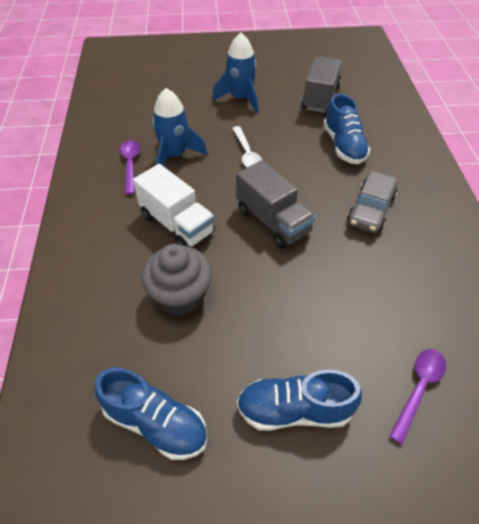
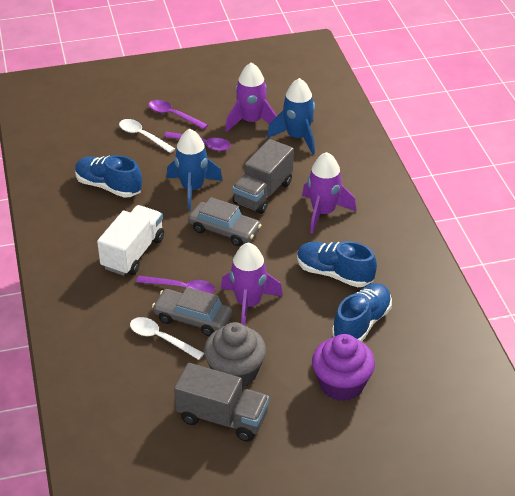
grey car: [347,171,398,233] = 1 -> [152,287,232,336] [188,197,261,246] = 2
purple cupcake: none = 0 -> [312,334,375,401] = 1
purple rocket: none = 0 -> [221,242,283,325] [225,63,277,132] [302,152,356,234] = 3
purple spoon: [120,140,140,195] [389,349,446,444] = 2 -> [136,276,215,294] [148,100,208,129] [164,132,231,151] = 3
white spoon: [232,126,262,168] = 1 -> [119,119,175,153] [130,317,204,360] = 2

